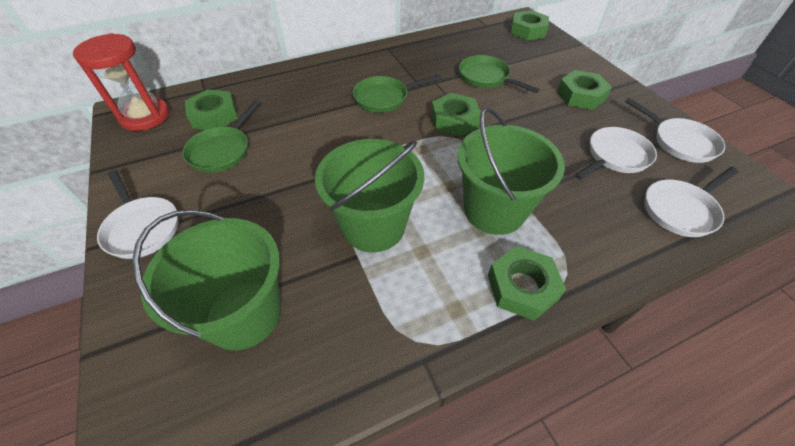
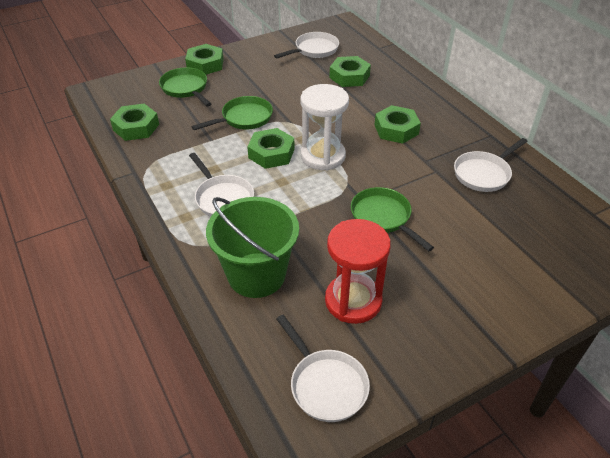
green bucket: [132,210,281,350] [315,139,424,252] [457,108,565,235] = 3 -> [206,197,299,298] = 1
white hourglass: none = 0 -> [300,84,349,171] = 1

